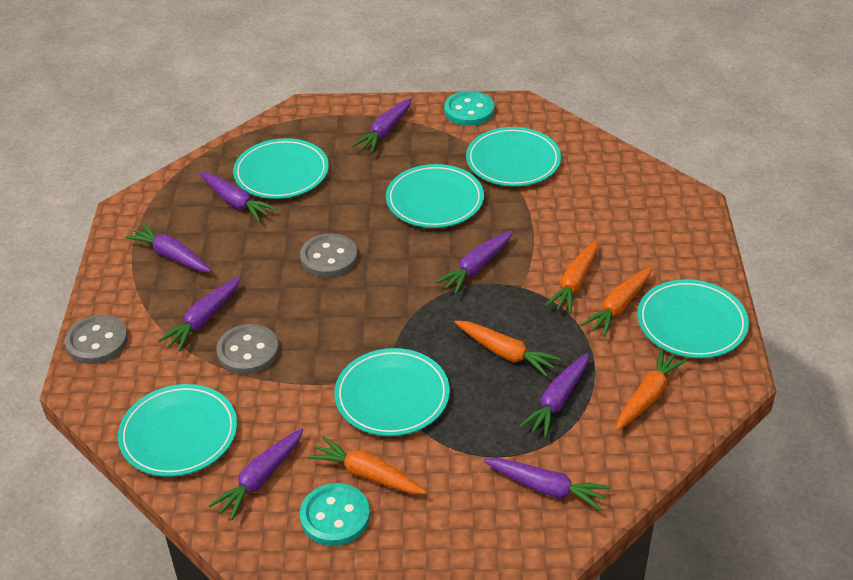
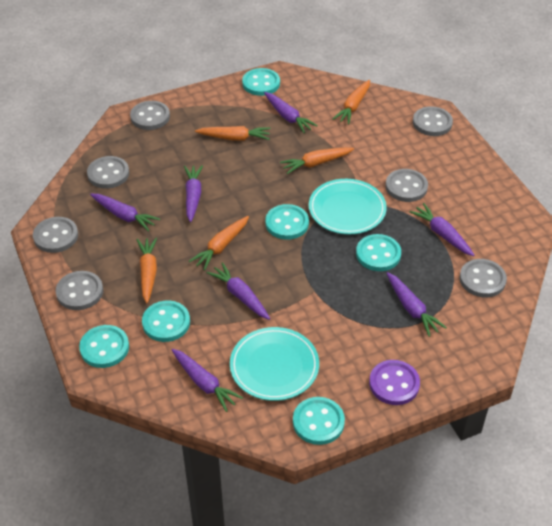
grey button: [65,315,128,364] [216,324,279,375] [300,233,358,277] = 3 -> [33,217,78,253] [56,271,103,310] [87,156,129,189] [130,101,170,130] [385,169,428,202] [413,106,453,136] [459,259,507,297] = 7
purple button: none = 0 -> [369,360,420,405] = 1
purple carrot: [125,223,212,272] [158,277,241,351] [200,172,277,222] [208,428,303,520] [352,98,412,153] [435,230,513,294] [483,458,610,511] [519,353,589,438] = 8 -> [90,194,160,232] [172,349,243,412] [184,165,203,222] [206,262,270,320] [264,92,318,133] [387,272,447,337] [410,203,474,256] = 7
turquoise button: [300,483,370,546] [444,91,494,126] = 2 -> [79,325,129,368] [142,300,190,342] [242,68,280,96] [265,204,309,240] [293,397,345,445] [356,234,401,271] = 6
turquoise plate: [118,384,237,477] [233,138,329,199] [334,348,450,436] [386,164,484,228] [466,127,561,187] [637,279,749,358] = 6 -> [230,327,319,401] [309,179,387,234] = 2

